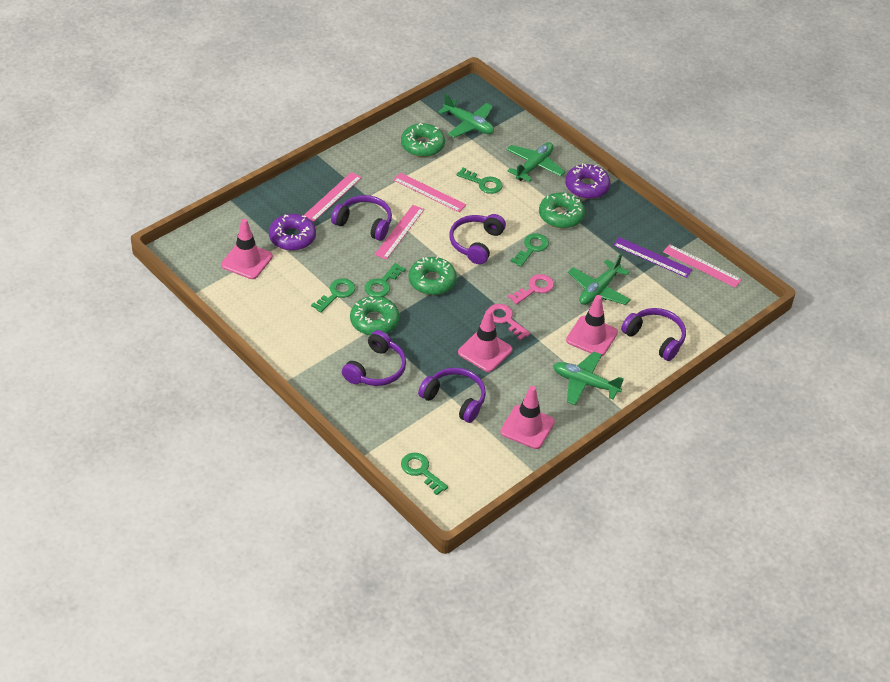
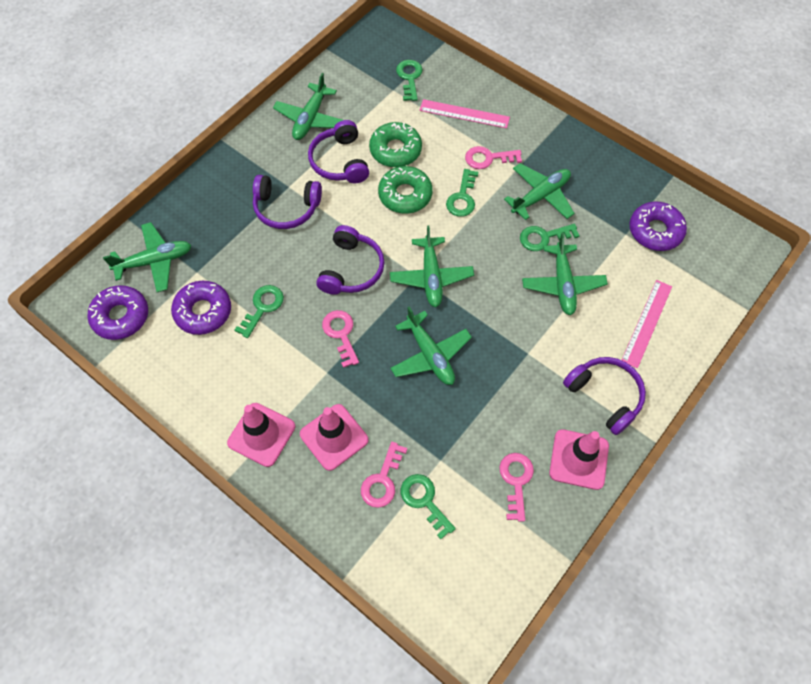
green donut: [350,296,399,335] [401,123,445,157] [409,256,457,295] [539,193,585,228] = 4 -> [369,122,422,167] [378,166,433,214] = 2
green plane: [438,94,494,138] [506,142,565,182] [553,352,624,405] [568,254,631,305] = 4 -> [103,222,192,292] [273,73,343,140] [390,226,474,307] [390,307,472,385] [504,163,575,220] [522,233,608,315] = 6
pink key: [488,304,530,340] [508,274,554,305] = 2 -> [322,310,359,368] [361,442,407,508] [465,146,522,169] [499,453,534,522] = 4
pink ruler: [303,172,362,222] [374,205,424,260] [393,173,466,212] [663,244,742,288] = 4 -> [419,99,510,128] [622,280,672,368] = 2
pink traffic cone: [221,219,273,279] [458,309,512,372] [500,386,555,449] [566,295,618,356] = 4 -> [227,403,295,467] [300,404,368,471] [549,429,609,490] = 3
purple donut: [269,214,316,251] [565,163,611,199] = 2 -> [87,285,148,340] [171,281,231,335] [629,201,687,251] = 3
purple headphones: [331,195,392,241] [342,330,406,386] [418,368,486,423] [449,214,506,264] [621,308,686,361] = 5 -> [253,175,322,229] [308,120,369,183] [316,225,385,295] [563,357,646,435] = 4
purple ruler: [613,237,693,278] = 1 -> none = 0

